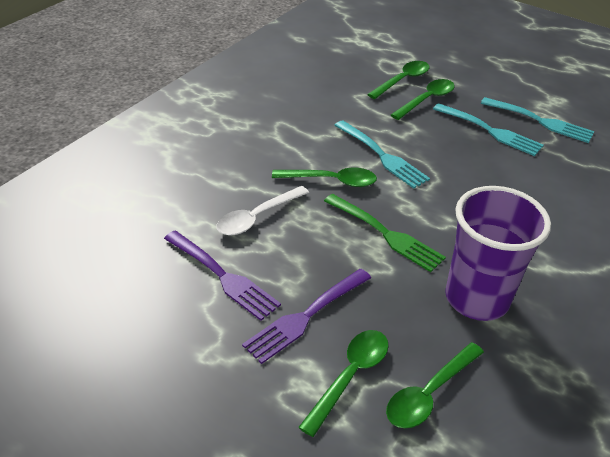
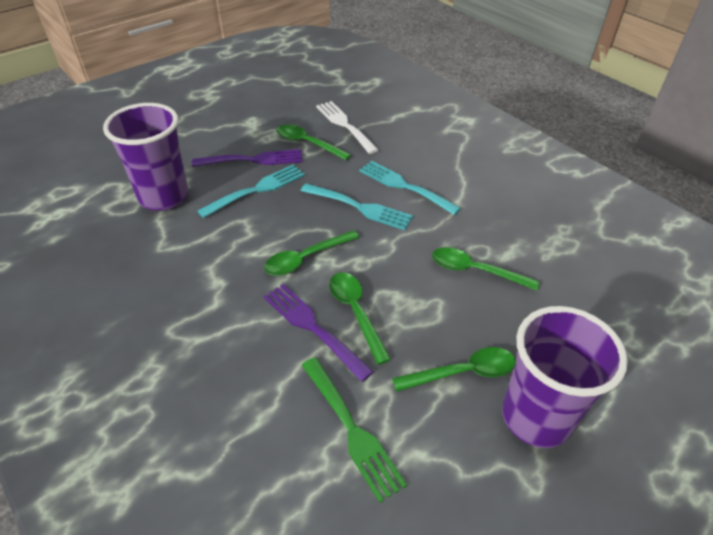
purple cup: [445,186,551,321] = 1 -> [103,103,189,211] [502,306,628,448] = 2
white fork: none = 0 -> [316,101,378,154] = 1
white spoon: [216,186,309,236] = 1 -> none = 0

